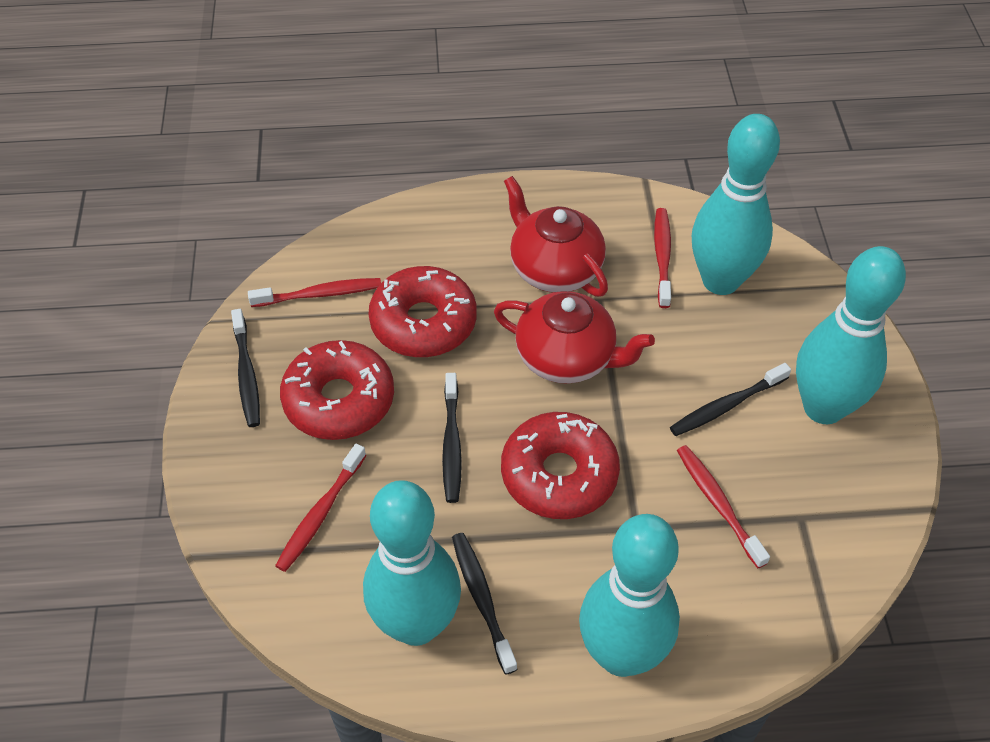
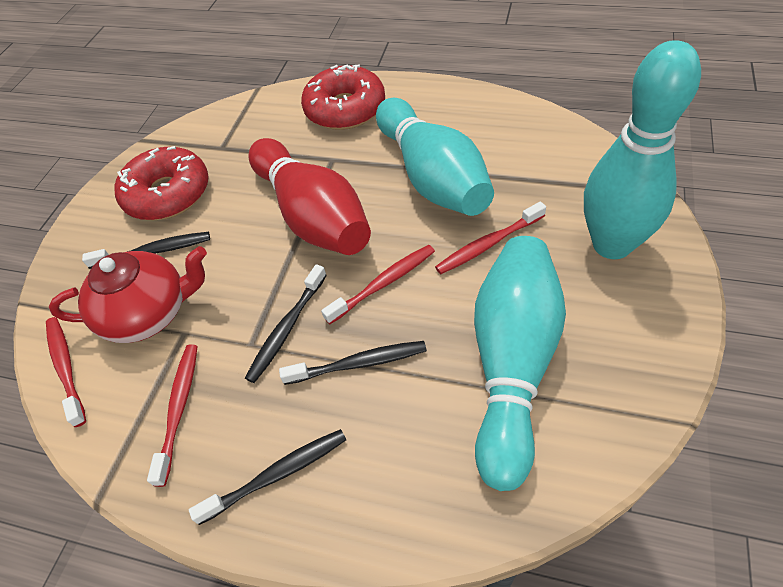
red bowling pin: none = 0 -> [248,138,371,255] = 1
red donut: [280,340,394,440] [368,266,477,357] [501,412,620,519] = 3 -> [114,146,209,220] [301,64,385,130] = 2
red teapot: [494,291,655,384] [504,176,608,297] = 2 -> [49,246,207,343] = 1
turquoise bowling pin: [363,480,461,646] [579,514,680,677] [692,114,780,295] [796,246,906,424] = 4 -> [376,98,494,216] [474,236,566,491] [584,40,701,259] = 3

